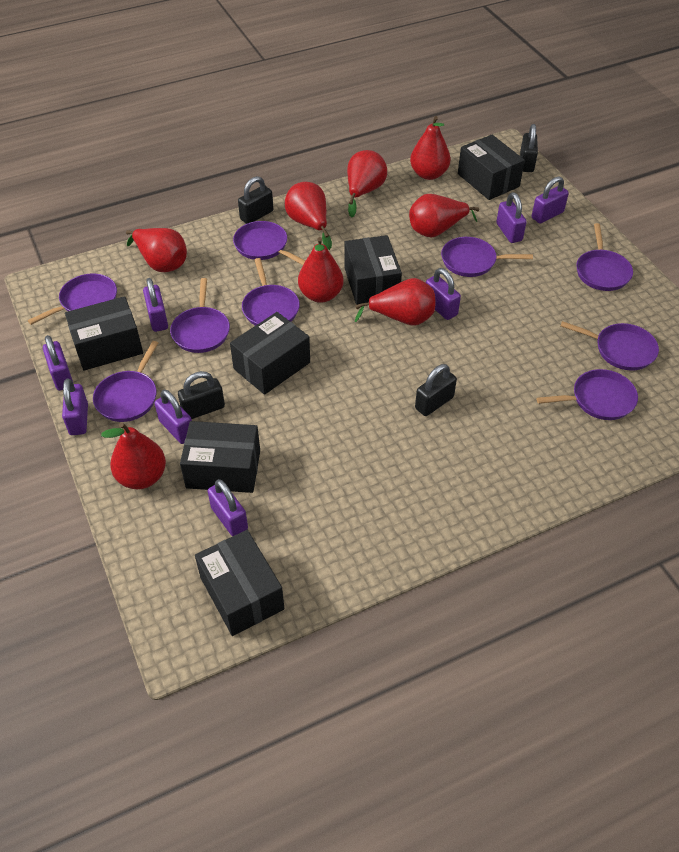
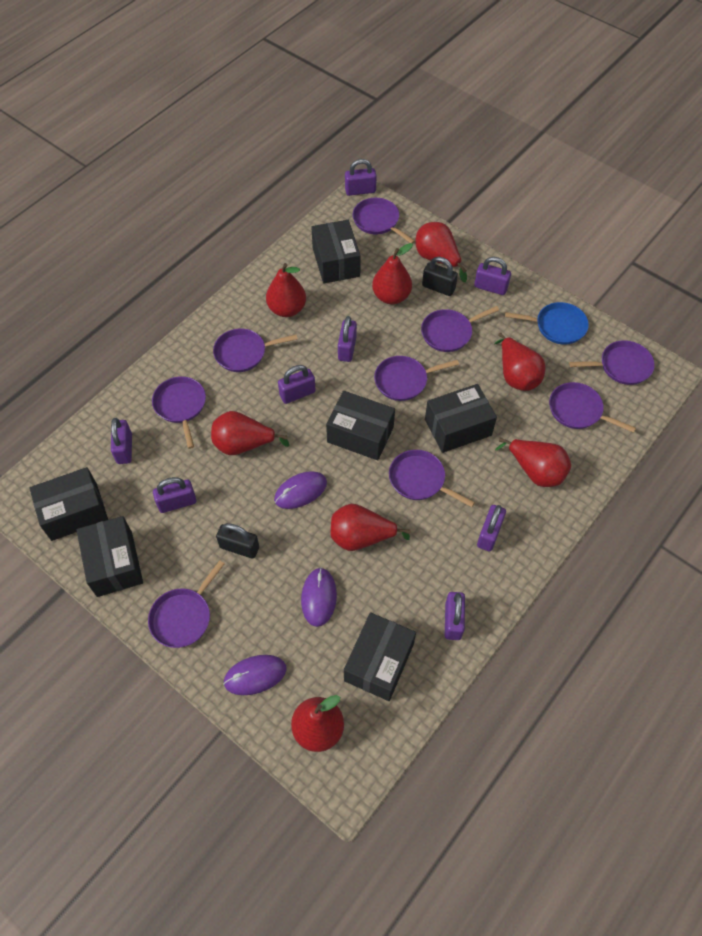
black padlock: [178,371,225,419] [238,176,273,224] [415,364,457,416] [520,124,538,172] = 4 -> [216,523,259,559] [422,257,458,296] = 2
blue pan: none = 0 -> [505,302,589,345] = 1
purple mouse: none = 0 -> [223,655,286,695] [274,471,327,509] [301,568,337,627] = 3

